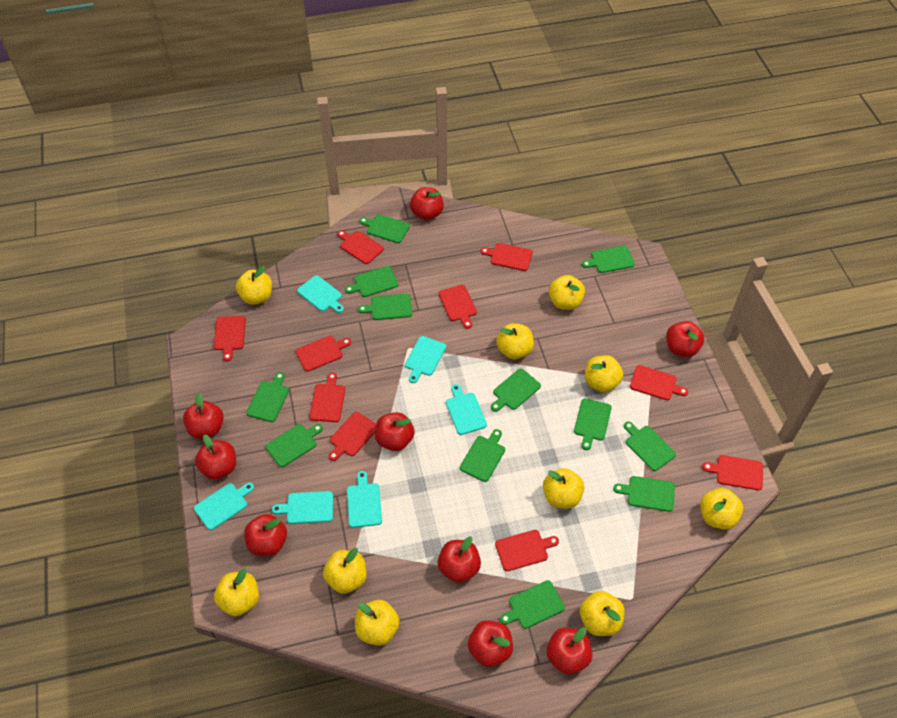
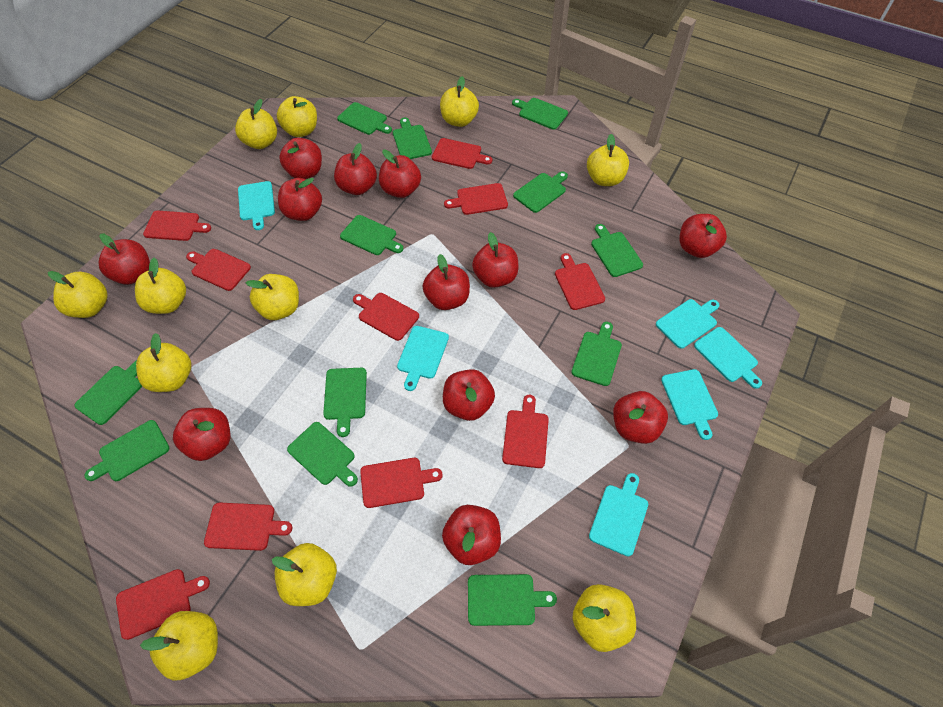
red apple: [183,393,224,439] [195,434,236,480] [244,514,287,556] [375,412,415,451] [410,187,444,220] [438,536,481,583] [468,620,513,667] [547,627,592,674] [666,321,704,357] = 9 -> [99,234,150,285] [173,408,230,461] [278,178,322,221] [279,138,322,179] [334,143,377,195] [379,150,421,198] [422,254,470,310] [442,505,501,565] [443,369,495,421] [472,232,518,288] [613,391,668,444] [680,214,727,258] = 12
yellow apple: [214,568,259,616] [236,266,272,305] [323,548,367,594] [355,600,400,646] [497,323,534,359] [543,468,584,509] [549,275,585,310] [580,591,625,636] [585,355,623,392] [700,488,743,529] = 10 -> [48,271,108,318] [135,257,186,314] [136,333,191,392] [140,611,218,681] [235,99,277,149] [246,274,299,320] [272,543,337,606] [277,96,317,137] [440,76,479,127] [572,584,636,652] [587,134,629,186] = 11

